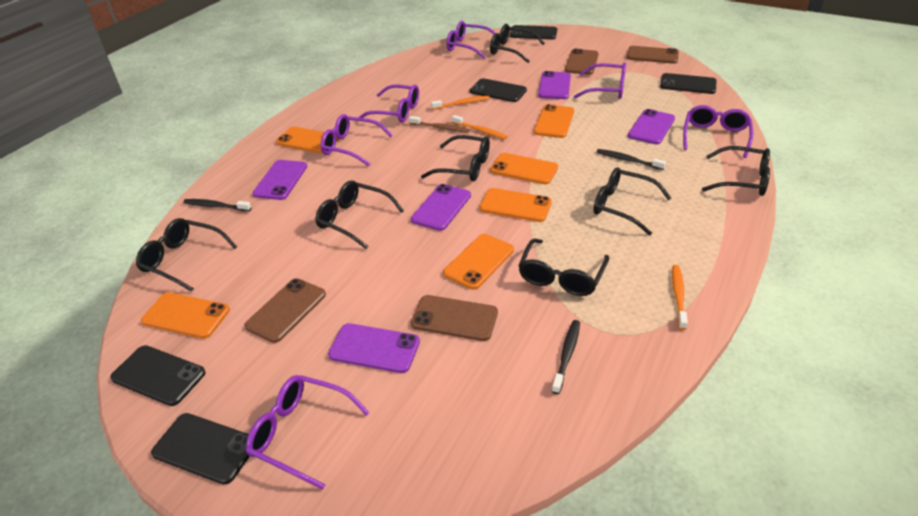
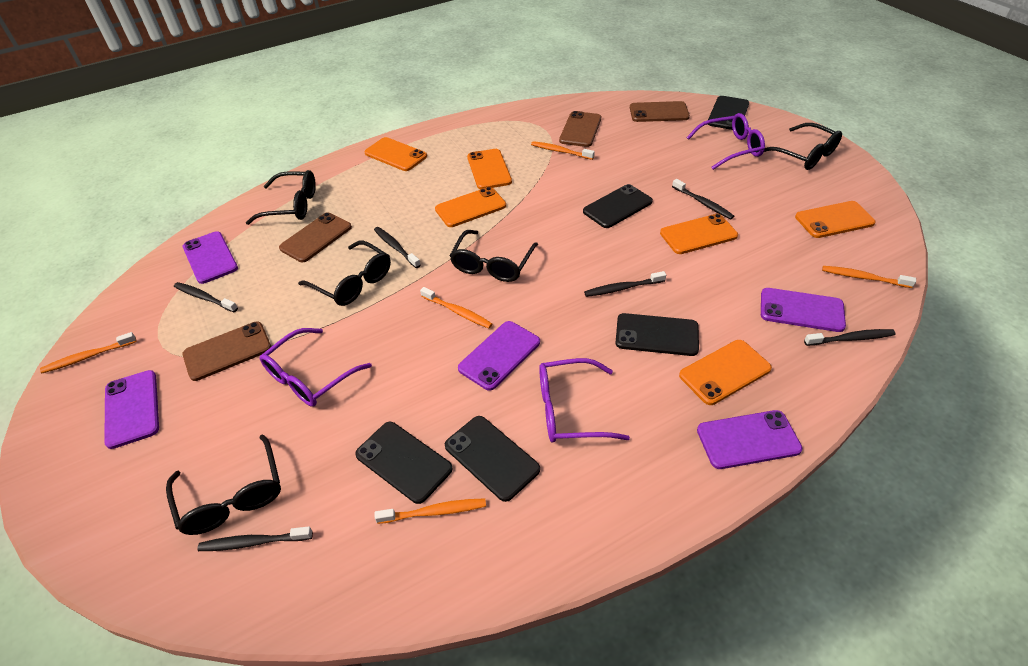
black glasses: [136,218,237,292] [315,180,404,249] [421,135,490,181] [490,24,545,63] [518,239,609,296] [593,167,671,235] [702,146,770,196] = 7 -> [166,434,281,535] [246,170,316,225] [298,241,391,306] [450,230,538,282] [764,123,842,170] = 5
black toothbrush: [183,199,251,211] [552,320,580,394] [597,149,666,170] = 3 -> [174,282,238,312] [198,526,313,551] [374,227,421,268] [584,271,666,297] [672,179,734,219] [804,329,896,346] = 6
brown toothbrush: [409,116,470,133] = 1 -> none = 0
orange toothbrush: [431,96,490,110] [452,115,508,139] [672,265,688,330] = 3 -> [40,332,137,373] [375,498,486,524] [420,287,492,328] [531,141,595,160] [822,266,916,288] = 5
purple glasses: [246,375,370,490] [321,114,393,166] [358,84,419,122] [446,21,496,59] [573,62,626,99] [683,105,753,158] = 6 -> [260,328,372,407] [539,358,630,443] [686,113,765,170] = 3

